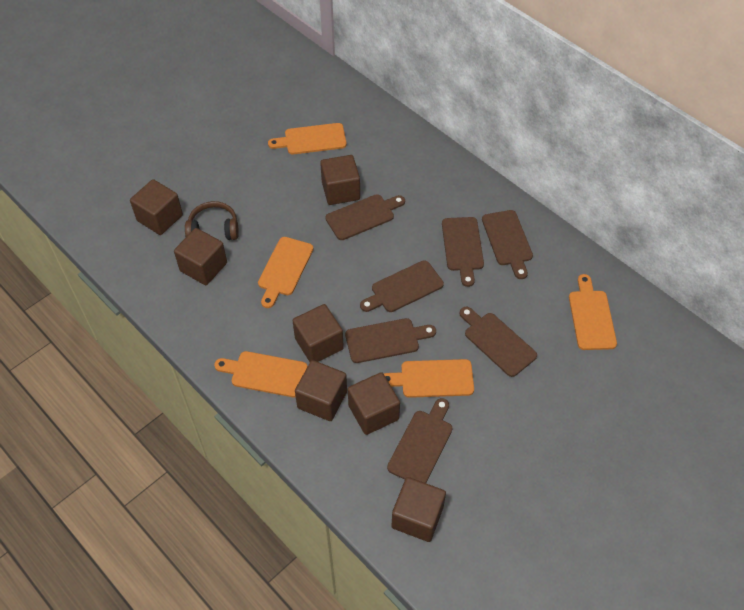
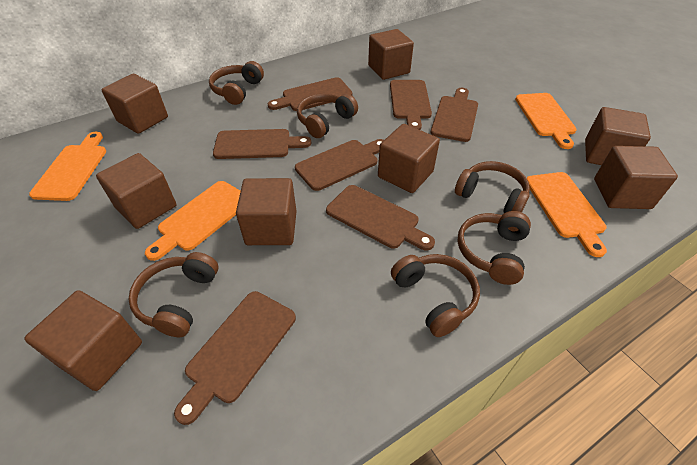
brown cube: [130,179,183,235] [174,228,227,285] [292,304,344,362] [295,360,347,421] [320,155,360,205] [348,372,400,435] [391,477,446,542] = 7 -> [24,290,142,391] [96,153,177,229] [102,74,168,134] [236,178,296,245] [368,29,414,80] [378,124,440,193] [585,107,651,165] [594,146,678,209] = 8
brown headphones: [185,201,239,240] = 1 -> [128,252,218,337] [209,61,264,105] [297,93,358,138] [391,254,480,337] [455,161,530,213] [457,211,531,285] = 6
orange cutting board: [214,351,308,398] [258,237,313,308] [268,123,347,154] [384,359,474,398] [569,274,617,350] = 5 -> [29,132,106,201] [145,181,241,261] [515,93,577,149] [527,172,607,257] = 4

